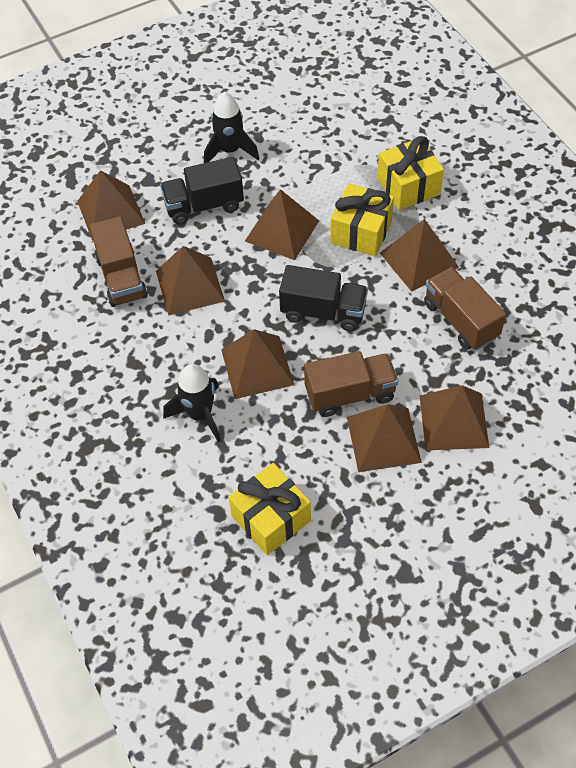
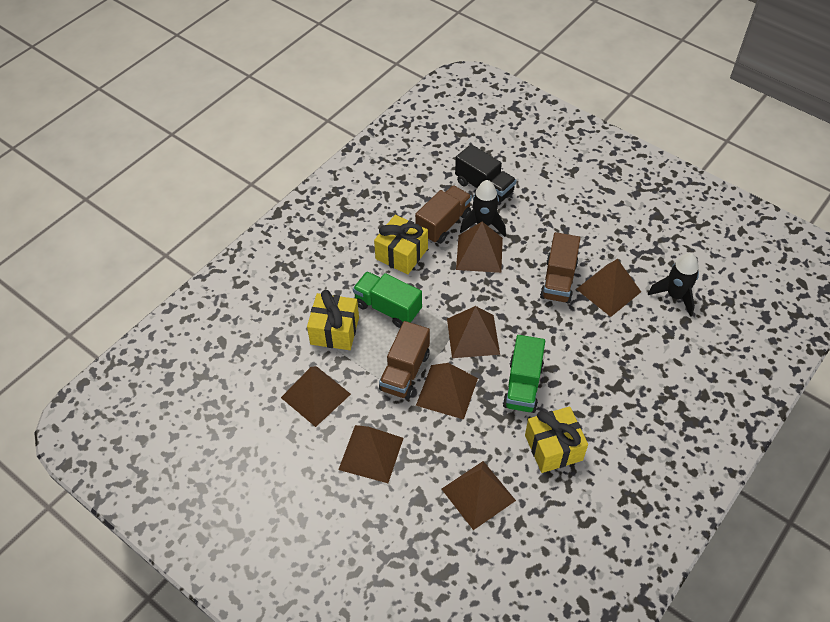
black truck: [160,157,244,225] [279,265,368,332] = 2 -> [455,144,517,205] = 1
green truck: none = 0 -> [353,272,422,328] [503,335,545,413] = 2

